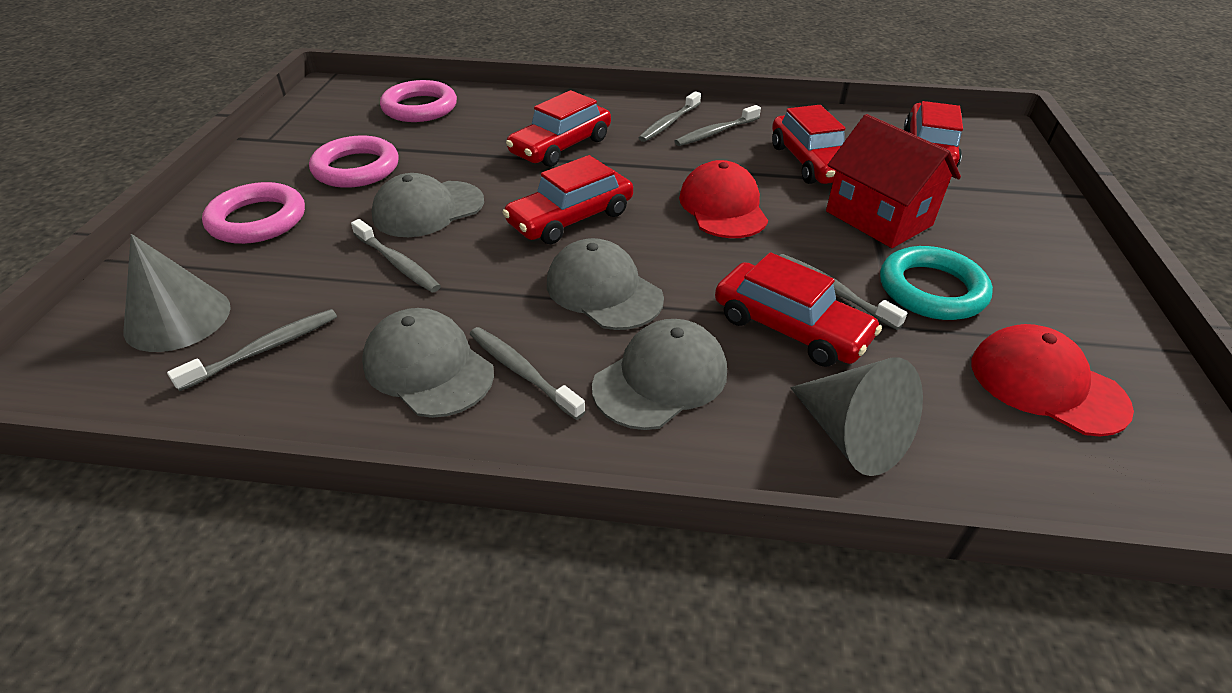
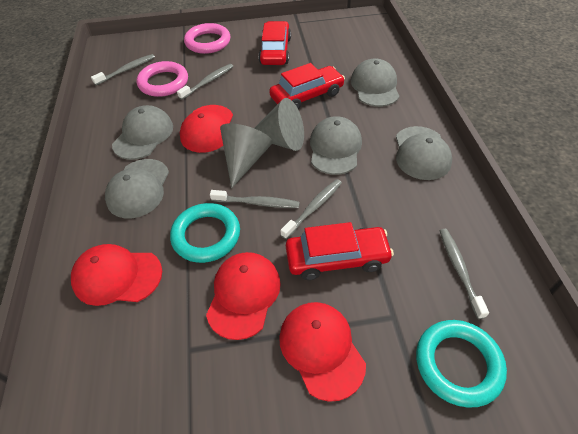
grey cap: [362,308,494,418] [372,173,484,237] [547,238,664,330] [592,319,727,430] = 4 -> [105,159,169,218] [112,105,173,160] [310,116,362,175] [351,58,399,107] [396,126,452,180] = 5
grey toothbrush: [167,309,337,391] [351,219,441,293] [470,327,586,420] [638,91,701,142] [674,105,761,146] [779,254,907,330] = 6 -> [91,54,155,85] [177,64,234,100] [210,190,300,208] [280,179,342,239] [440,229,489,319] = 5
pink ring: [202,182,305,244] [309,136,398,188] [380,80,457,122] = 3 -> [136,61,188,97] [184,23,231,54] = 2
red cap: [679,160,768,238] [972,324,1134,437] = 2 -> [71,244,162,306] [180,105,233,153] [206,252,281,340] [279,302,366,402] = 4
red car: [502,155,633,244] [506,90,611,167] [715,252,882,367] [772,105,845,184] [904,101,963,167] = 5 -> [258,21,291,65] [269,63,345,109] [286,222,394,280] = 3
red house: [826,114,961,248] = 1 -> none = 0
turquoise ring: [880,246,993,320] = 1 -> [170,203,240,263] [416,320,507,408] = 2

